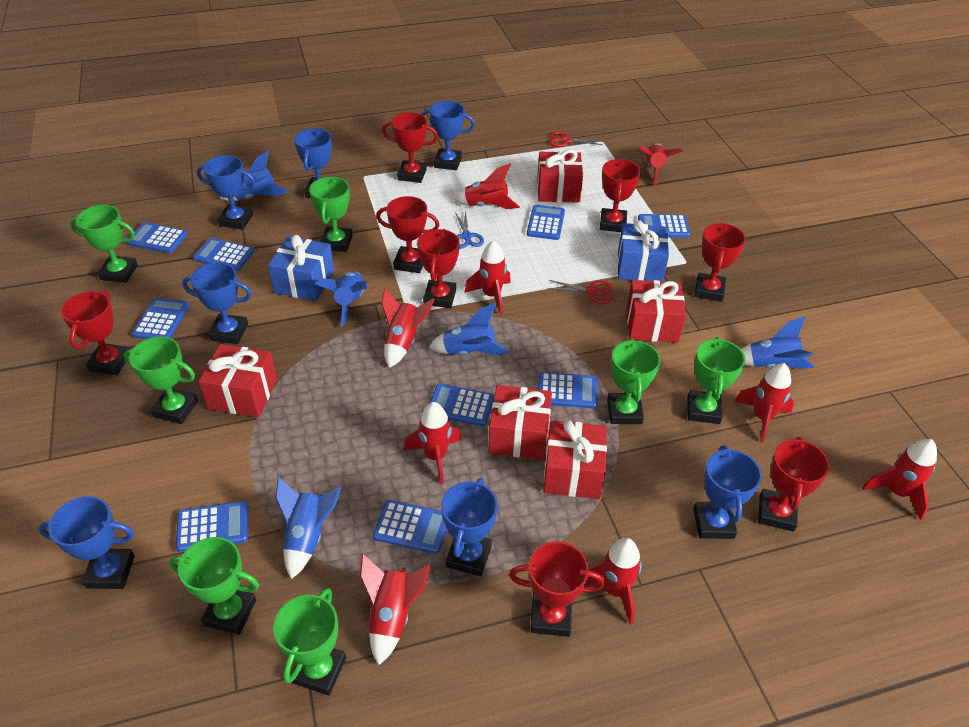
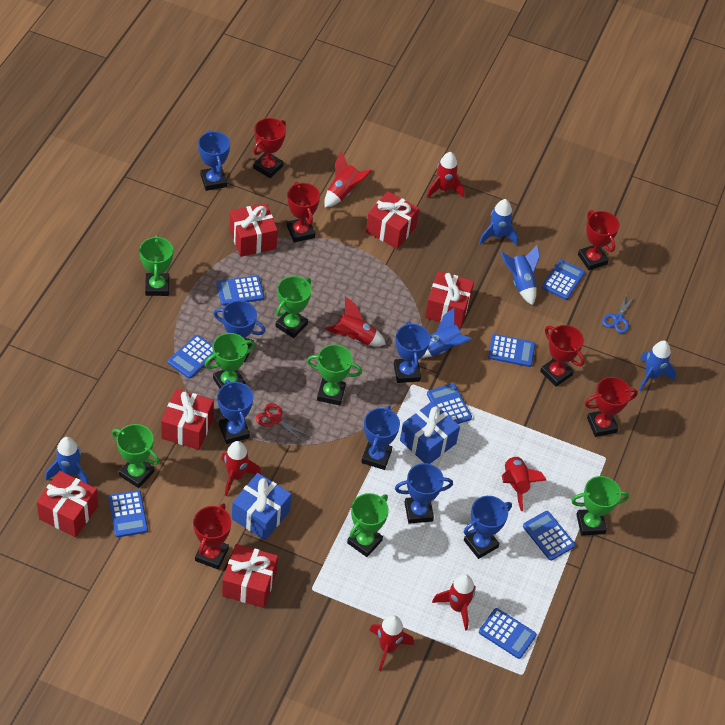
blue calculator: [127,222,188,253] [132,298,190,339] [176,501,248,552] [193,238,254,271] [373,500,447,554] [430,383,494,427] [527,205,565,240] [538,372,598,409] [638,214,690,238] = 9 -> [108,490,148,537] [168,335,213,379] [216,275,264,306] [427,383,472,424] [479,608,537,659] [488,334,535,367] [523,511,575,561] [542,260,585,300] = 8
red gift: [198,344,277,417] [488,385,552,460] [537,149,583,203] [543,420,607,499] [627,280,686,342] = 5 -> [37,471,98,537] [161,389,214,450] [222,544,278,608] [230,203,278,257] [366,191,419,249] [425,271,474,328] = 6
red rocket: [360,554,431,665] [381,289,435,368] [404,402,462,484] [453,163,520,209] [464,240,511,315] [585,538,642,624] [639,143,683,186] [734,363,794,443] [862,439,937,520] = 9 -> [221,441,261,496] [324,151,372,208] [325,297,386,346] [369,615,414,671] [426,152,464,198] [432,574,476,630] [502,454,546,511] = 7
red scissors: [547,280,613,304] [550,131,603,147] = 2 -> [256,403,309,442] = 1
red trophy: [61,290,130,375] [376,196,440,273] [382,112,438,183] [417,229,460,308] [509,541,605,637] [600,159,641,232] [694,223,746,302] [758,437,830,532] = 8 -> [193,503,231,569] [253,118,286,178] [287,182,320,242] [540,325,584,386] [578,210,620,270] [585,377,638,437] = 6

